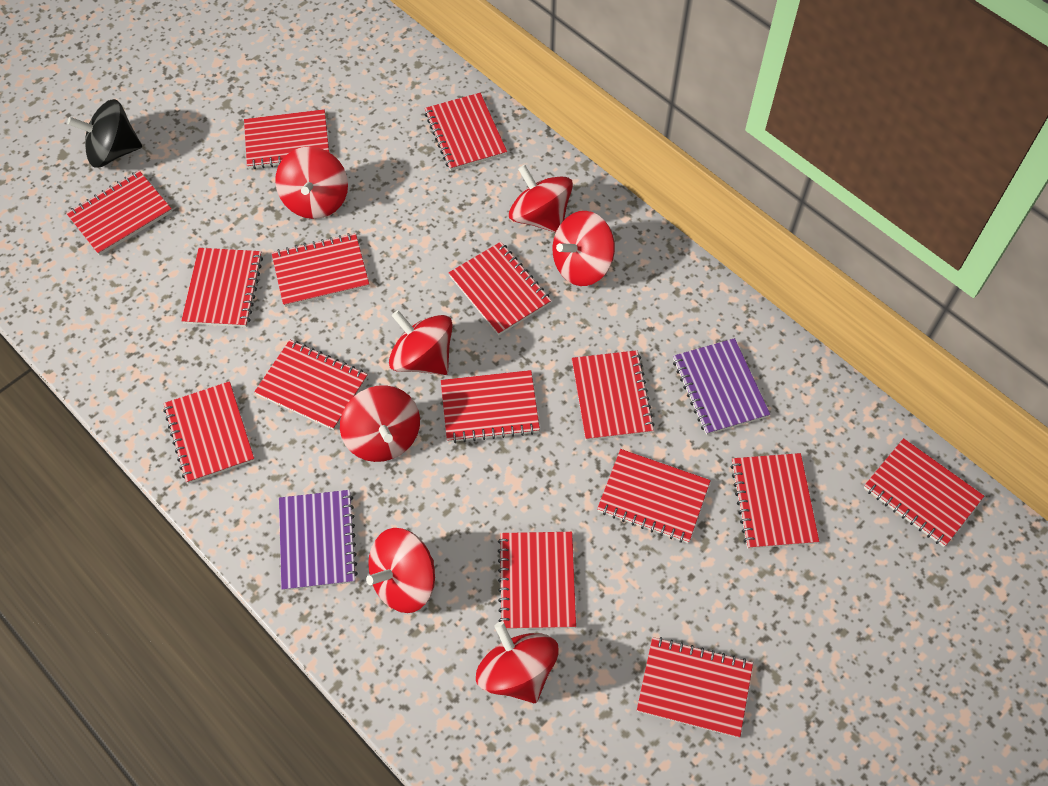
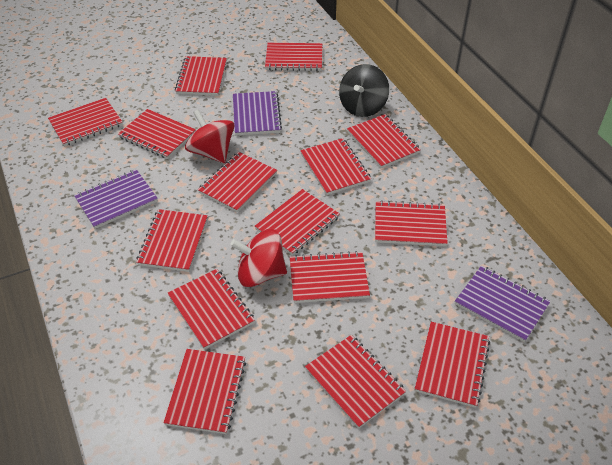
purple notebook: [279,490,358,591] [673,338,770,435] = 2 -> [74,169,158,229] [233,91,282,135] [455,266,551,342] = 3
red spinning top: [275,146,348,219] [340,385,420,462] [366,528,435,613] [389,310,453,375] [476,622,559,703] [509,165,573,233] [553,211,615,286] = 7 -> [185,109,234,163] [230,229,287,287] = 2

